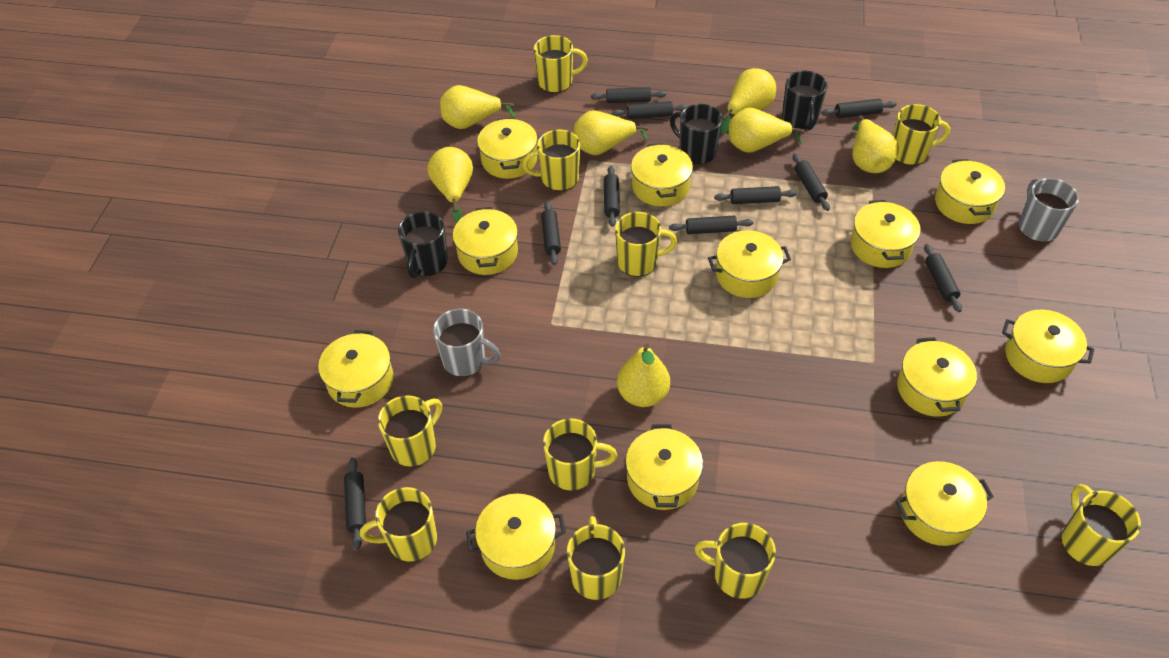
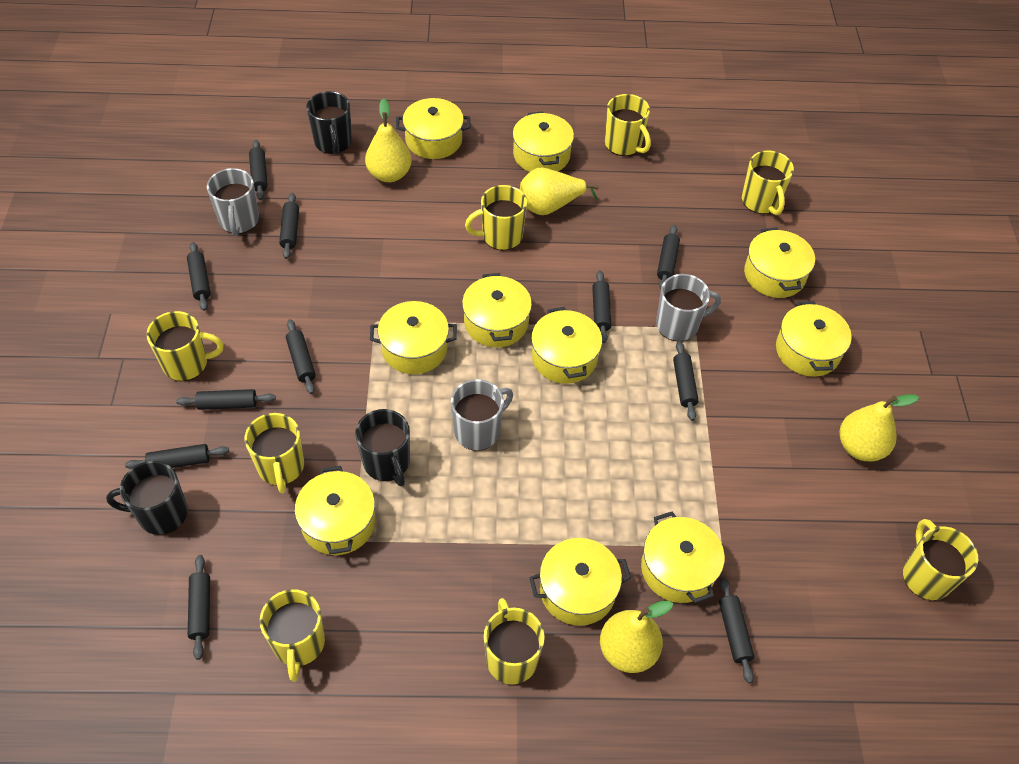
black rolling pin: [344,457,366,550] [541,201,561,265] [591,87,666,103] [604,166,620,227] [612,101,688,119] [669,216,753,234] [714,186,797,204] [793,153,830,211] [821,99,897,118] [924,244,962,312] = 10 -> [125,444,229,469] [176,389,276,410] [187,242,211,311] [188,555,210,660] [249,140,268,200] [279,193,299,259] [286,319,316,394] [592,270,611,343] [657,225,680,289] [673,341,699,421] [719,577,754,683] = 11
grey mug: [433,309,501,377] [1019,178,1079,242] = 2 -> [207,168,259,236] [451,379,513,451] [656,274,721,341] = 3
yellow mug: [360,487,437,562] [378,395,442,467] [522,130,580,191] [534,35,588,93] [543,418,617,491] [567,516,625,600] [615,212,677,277] [694,523,776,599] [893,104,950,165] [1062,484,1141,566] = 10 -> [147,311,223,381] [245,413,304,494] [259,589,325,682] [465,185,527,250] [484,598,545,685] [605,94,651,156] [742,150,794,215] [903,519,978,600] = 8
yellow pear: [427,147,473,224] [440,85,516,129] [574,110,648,155] [617,344,670,407] [721,68,776,134] [729,108,804,153] [852,115,899,173] = 7 -> [365,98,412,182] [520,167,599,215] [600,601,673,673] [839,394,919,461] = 4
yellow pot: [318,330,393,408] [453,207,518,275] [466,494,566,580] [477,117,537,179] [626,424,703,510] [631,143,693,206] [708,230,791,298] [851,200,921,268] [896,461,994,546] [897,337,977,417] [935,159,1005,224] [1002,310,1094,383] = 12 -> [295,466,375,555] [370,301,457,374] [396,98,471,159] [462,273,532,347] [513,111,574,172] [529,538,631,626] [531,307,602,384] [641,511,725,603] [744,227,815,298] [776,301,852,377] = 10

